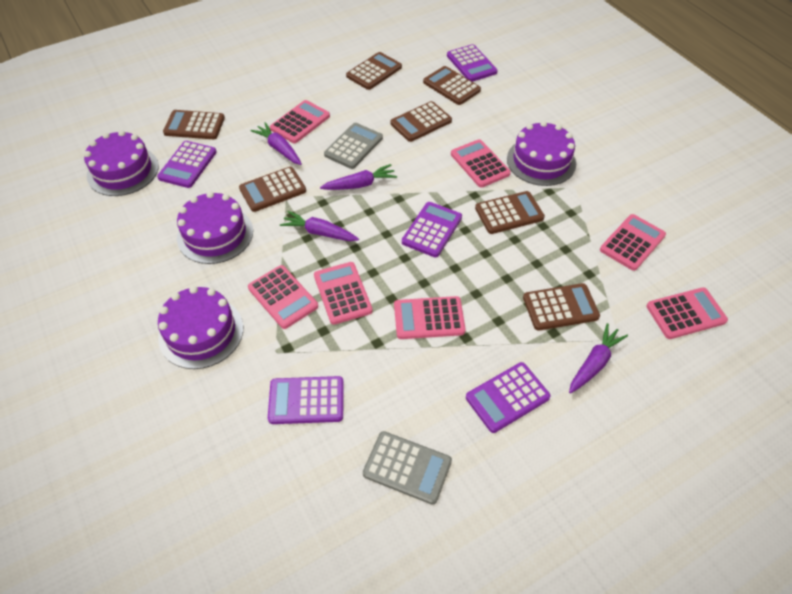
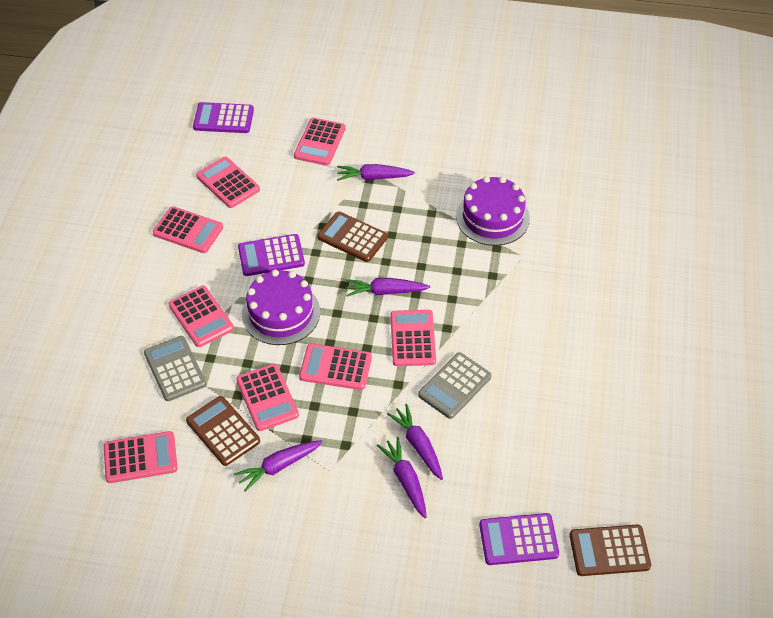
brown calculator: [163,110,225,139] [239,167,306,212] [346,52,402,90] [390,101,452,142] [423,66,481,105] [475,191,545,234] [523,283,600,330] = 7 -> [186,396,260,466] [317,211,388,262] [569,524,651,576] = 3
pink calculator: [248,265,318,329] [270,100,330,143] [314,262,373,325] [394,296,466,339] [451,139,511,188] [600,214,666,271] [646,287,728,339] = 7 -> [104,431,178,483] [153,206,223,253] [169,286,234,347] [196,157,260,208] [236,364,299,431] [294,118,346,166] [299,343,372,390] [391,310,436,366] = 8
purple cake: [84,130,159,196] [158,286,243,369] [177,191,253,264] [507,121,576,186] = 4 -> [242,269,320,345] [456,176,530,246] = 2
purple calculator: [157,141,217,188] [268,376,344,424] [402,202,462,257] [447,44,497,82] [466,362,551,433] = 5 -> [193,102,254,133] [238,234,305,276] [479,513,559,565] = 3
purple carrot: [251,122,302,165] [280,211,359,241] [320,164,397,190] [569,323,628,394] = 4 -> [234,440,323,492] [337,164,415,181] [346,278,430,297] [377,437,427,518] [387,404,443,480] = 5

